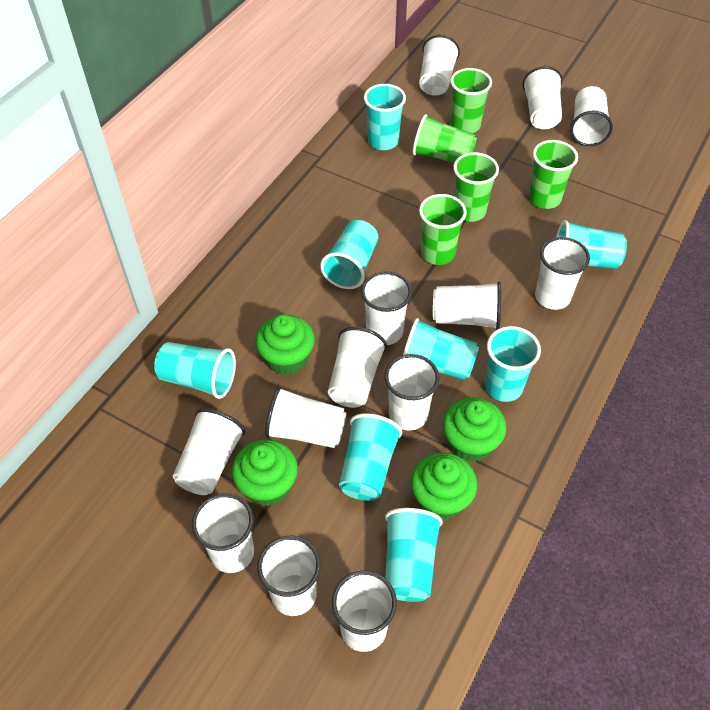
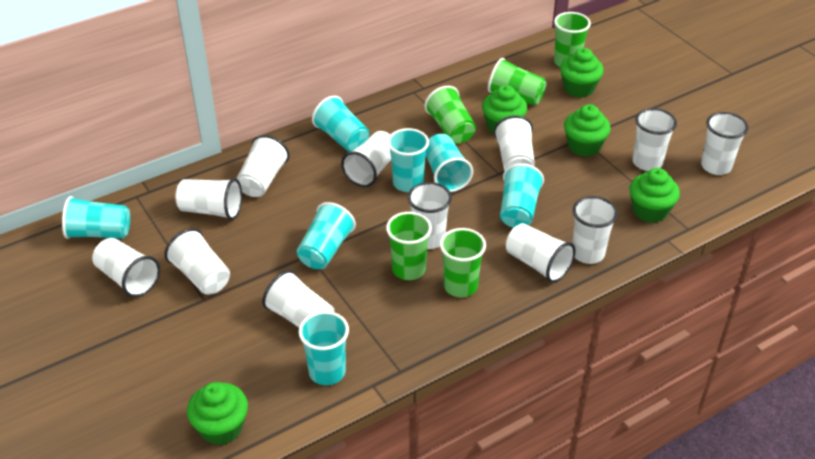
green cupcake: [232,440,298,506] [255,314,315,375] [411,452,477,519] [443,397,506,462] = 4 -> [187,382,248,445] [482,85,527,134] [560,48,604,98] [564,104,611,157] [630,168,680,223] = 5
turquoise cup: [154,342,236,399] [320,220,379,289] [339,413,402,501] [364,84,406,150] [385,508,443,602] [403,318,479,380] [485,326,541,402] [556,220,627,269] = 8 -> [62,196,130,239] [297,202,356,269] [298,311,349,385] [312,96,369,152] [387,128,429,192] [426,134,473,192] [500,163,544,228] = 7
white cup: [173,408,245,495] [192,493,254,573] [257,536,321,616] [265,386,346,448] [328,327,387,408] [332,571,397,652] [361,272,412,345] [385,354,439,431] [419,35,460,96] [433,281,501,330] [522,66,562,129] [535,237,590,310] [570,86,613,146] = 13 -> [92,238,160,298] [164,228,230,295] [175,178,242,220] [236,135,289,197] [262,270,335,328] [341,131,391,187] [408,182,452,249] [494,115,535,171] [506,223,575,283] [572,196,618,264] [633,108,677,171] [701,112,748,175] = 12

